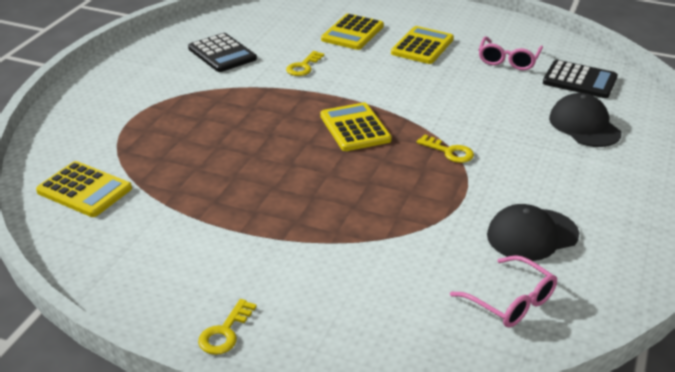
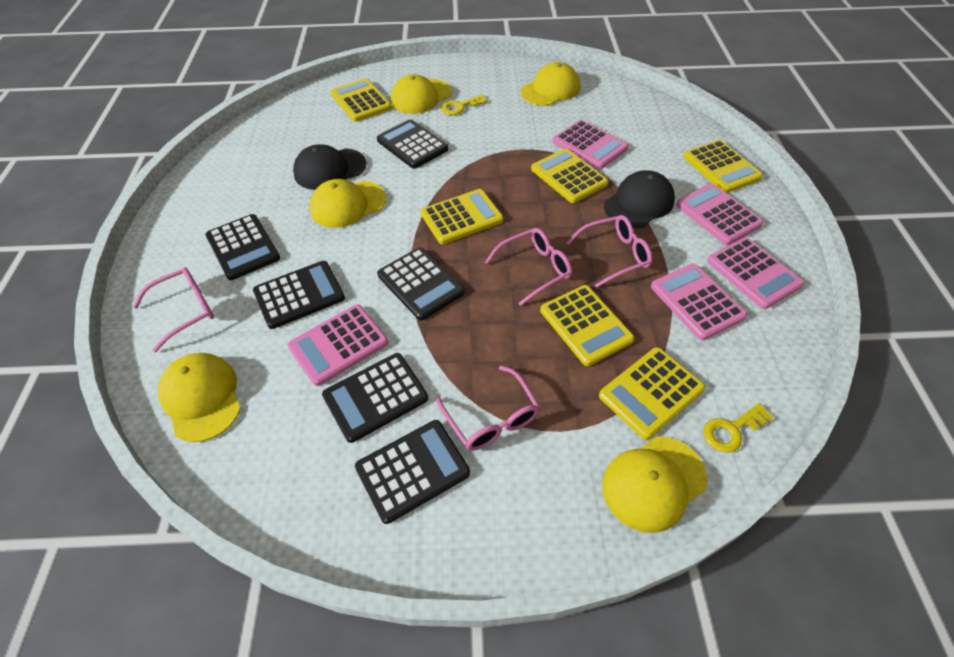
black calculator: [188,33,257,72] [543,60,618,98] = 2 -> [205,214,280,280] [253,261,345,329] [322,353,428,443] [355,420,470,524] [377,119,448,169] [377,247,465,320] = 6
pink calculator: none = 0 -> [288,305,388,386] [553,120,629,169] [651,263,747,340] [676,184,763,245] [707,237,804,309] = 5
pink glasses: [450,255,557,327] [479,37,543,70] = 2 -> [133,267,214,352] [436,366,540,451] [485,228,572,306] [566,215,652,288] = 4
yellow calculator: [36,161,132,217] [320,102,392,151] [321,14,384,50] [391,26,454,64] = 4 -> [331,78,392,122] [421,189,503,244] [531,148,609,203] [540,285,634,366] [599,347,705,440] [683,140,763,193] = 6
yellow cap: none = 0 -> [158,353,241,442] [310,179,386,228] [391,74,452,114] [521,62,580,106] [602,437,707,533] = 5
yellow key: [198,299,257,355] [286,51,324,76] [417,134,474,163] = 3 -> [441,94,487,115] [704,403,773,453] = 2

